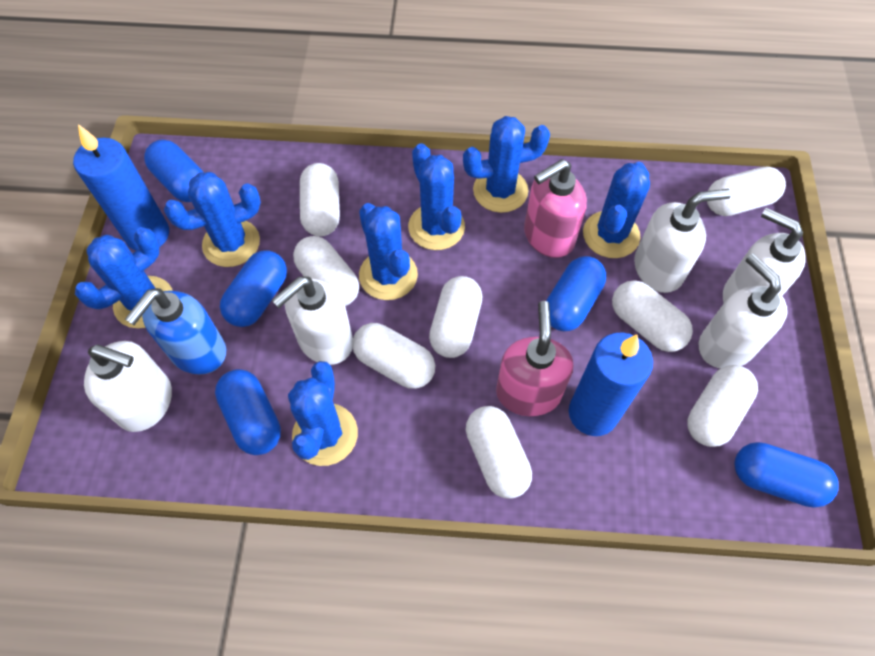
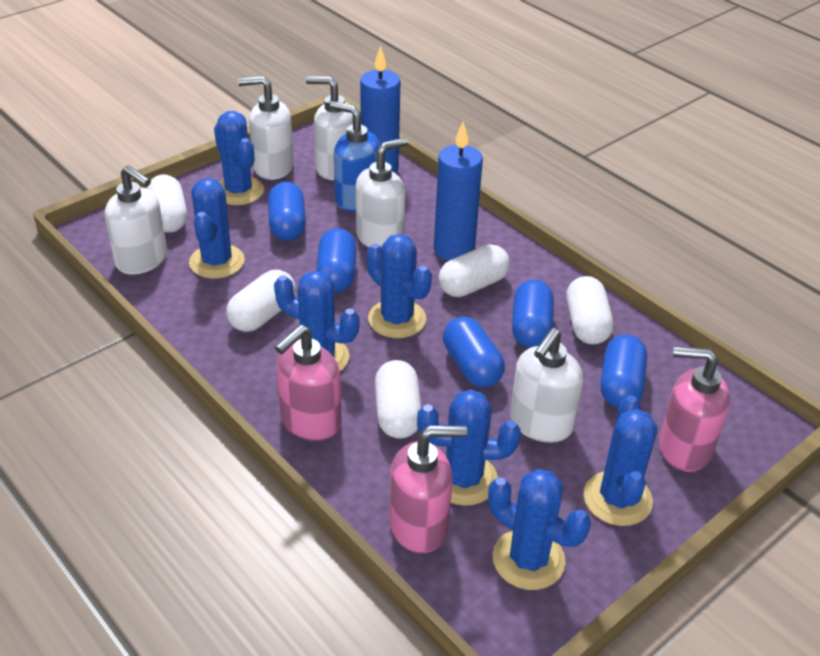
pink soap dispenser: [496,301,573,416] [524,159,587,258] = 2 -> [275,324,342,441] [390,425,467,553] [659,346,730,472] = 3
white capsule: [293,236,359,306] [300,163,340,236] [352,323,435,389] [429,276,482,358] [466,406,532,499] [612,280,693,352] [687,365,758,447] [707,167,786,216] = 8 -> [147,175,187,233] [226,270,296,332] [375,360,421,439] [439,244,510,297] [567,276,613,344] = 5

